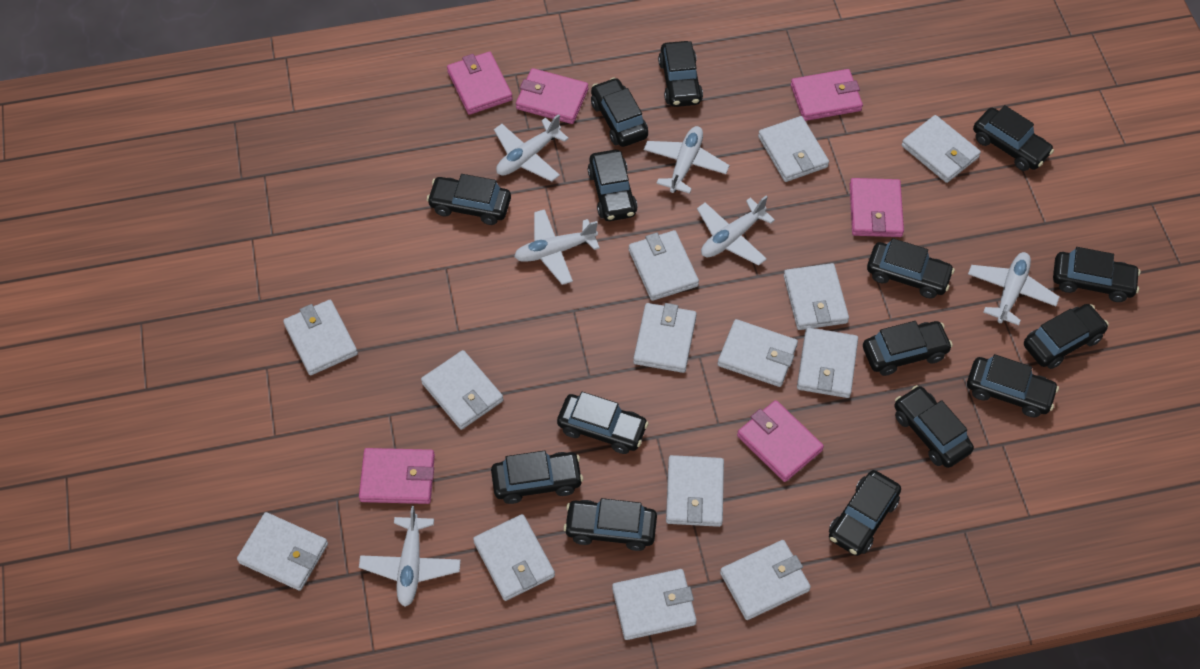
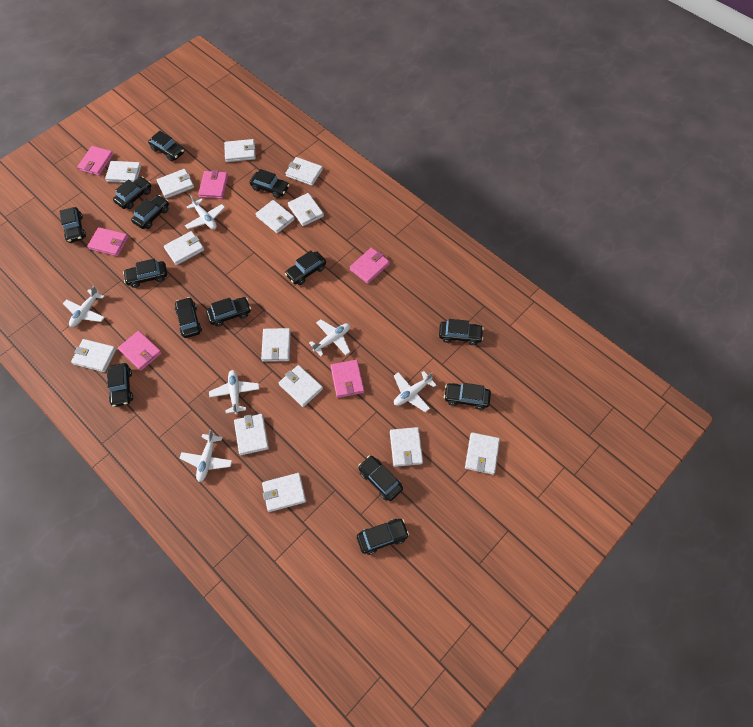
black car: [427,174,511,225] [491,450,583,504] [557,392,649,454] [564,498,657,551] [588,150,638,221] [591,77,648,147] [658,41,703,107] [829,470,901,556] [863,321,953,376] [867,238,955,298] [894,385,974,468] [967,354,1059,417] [973,105,1054,171] [1024,304,1109,369] [1053,247,1140,302] = 15 -> [60,207,86,243] [107,363,133,407] [113,176,151,209] [123,259,167,288] [131,195,169,229] [148,131,184,161] [175,297,202,338] [206,297,251,327] [250,169,289,198] [285,250,326,285] [357,519,409,555] [358,455,403,501] [439,319,484,345] [444,383,491,410] = 14

